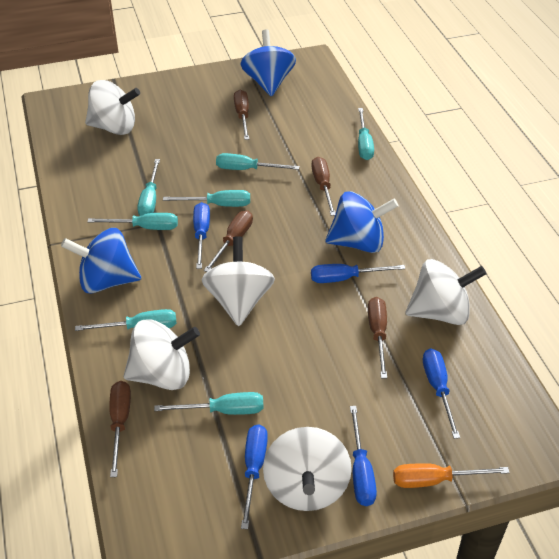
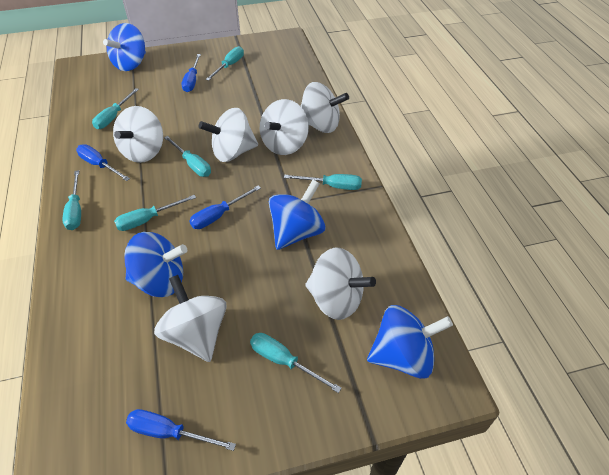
blue screwdriver: [193,202,210,269] [241,424,268,529] [311,264,405,283] [350,406,377,506] [423,348,460,439] = 5 -> [76,144,130,181] [126,409,236,451] [182,54,201,92] [189,186,261,229] = 4
blue spinning top: [61,228,141,294] [240,30,296,97] [325,191,398,253] = 3 -> [103,23,146,71] [124,232,187,297] [269,180,326,250] [367,305,453,379] = 4
brown screwdriver: [109,381,131,477] [204,210,253,272] [234,90,249,140] [312,157,336,216] [368,297,387,378] = 5 -> none = 0
orange screwdriver: [393,463,510,488] = 1 -> none = 0
white spinning top: [85,80,140,135] [123,319,200,390] [202,236,275,326] [263,427,352,511] [406,259,487,325] = 5 -> [113,106,163,163] [154,275,227,362] [199,108,258,162] [260,99,309,155] [301,82,349,133] [305,248,376,320] = 6

